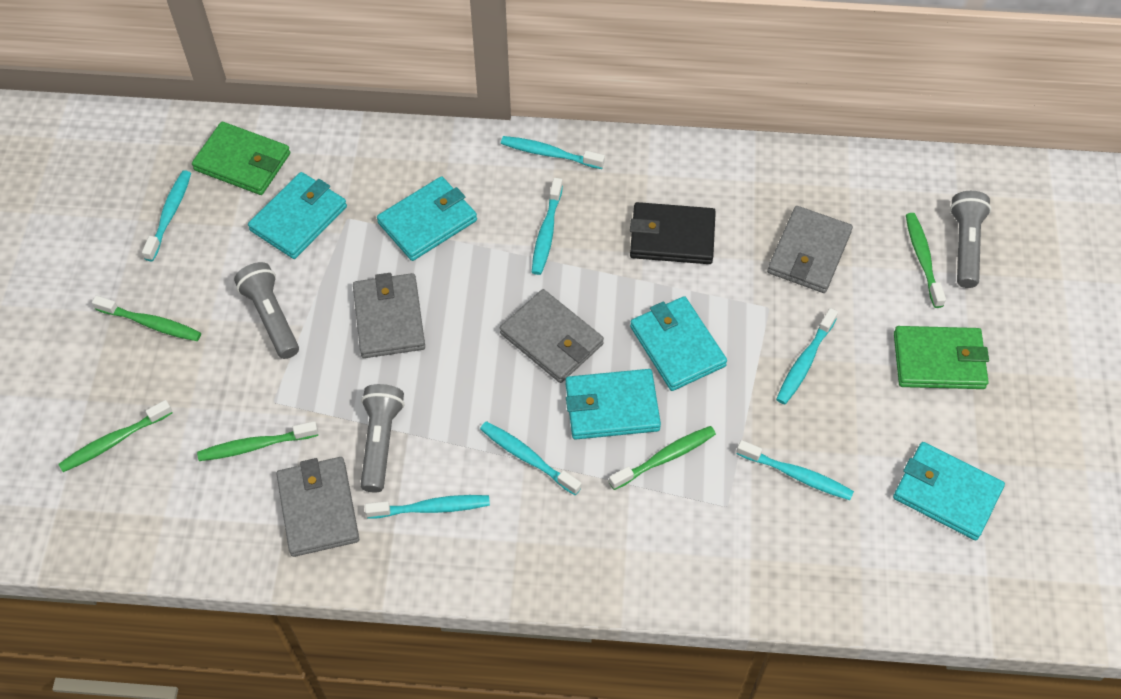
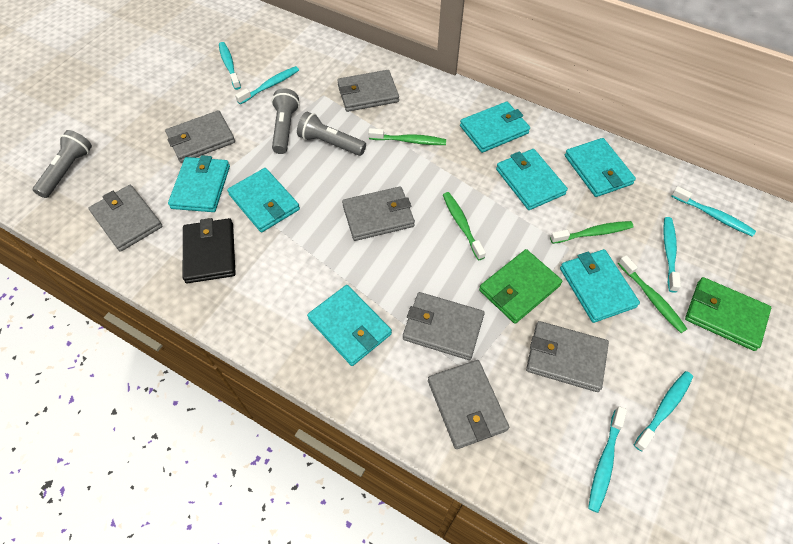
green toothbrush: [58,400,173,472] [92,296,201,341] [197,421,318,461] [609,426,716,490] [906,213,946,308] = 5 -> [368,128,446,145] [443,192,486,260] [550,221,633,244] [618,255,687,333] = 4
grey wallet: [277,457,359,557] [353,273,425,358] [500,289,604,383] [767,206,853,293] = 4 -> [89,185,163,252] [165,110,235,163] [337,70,399,112] [342,186,415,241] [403,292,485,360] [428,360,509,449] [526,321,609,392] = 7
turquoise toothbrush: [142,170,191,261] [365,495,490,519] [480,421,582,495] [501,136,605,169] [532,178,563,275] [736,440,854,500] [776,308,838,404] = 7 -> [219,42,241,90] [235,66,299,104] [588,406,627,513] [634,371,693,451] [663,217,681,292] [671,186,756,237] = 6
turquoise wallet: [248,172,347,259] [377,176,477,261] [566,369,661,440] [630,296,727,391] [893,442,1005,540] = 5 -> [168,155,230,212] [227,168,300,232] [307,285,392,366] [460,102,530,153] [496,149,568,210] [560,249,640,323] [565,138,636,197] = 7

